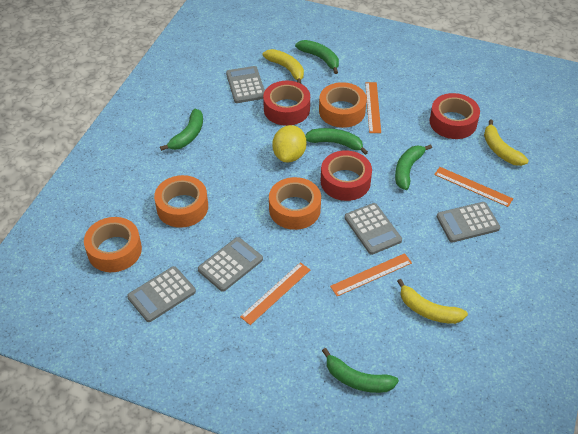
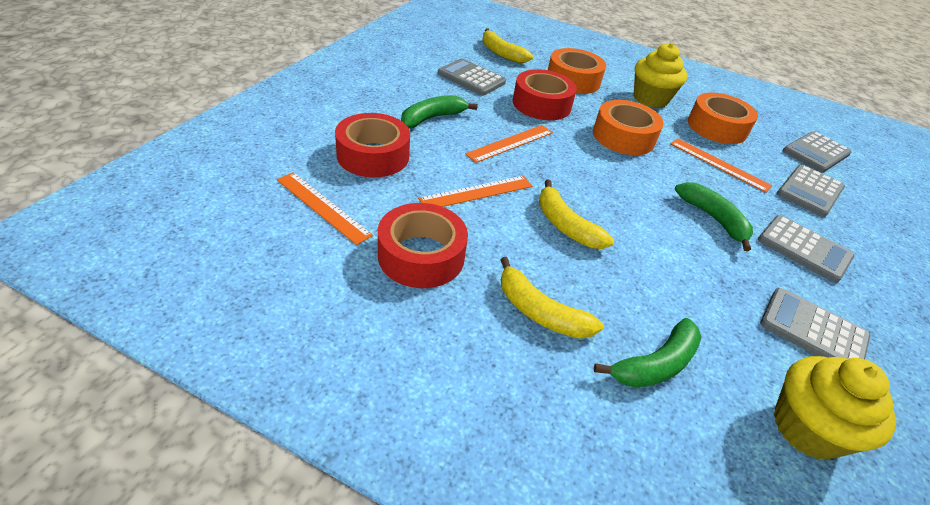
green banana: [160,109,203,151] [295,40,339,74] [305,128,368,155] [322,348,399,393] [395,144,432,190] = 5 -> [401,95,478,129] [594,318,701,388] [675,182,753,251] = 3
orange tape: [84,217,142,272] [154,175,208,228] [269,177,321,230] [319,82,367,128] = 4 -> [548,48,606,94] [593,100,664,155] [688,93,758,144] = 3
yellow cupcake: none = 0 -> [634,43,687,108] [774,356,896,460] = 2
yellow lemon: [272,125,306,163] = 1 -> none = 0

